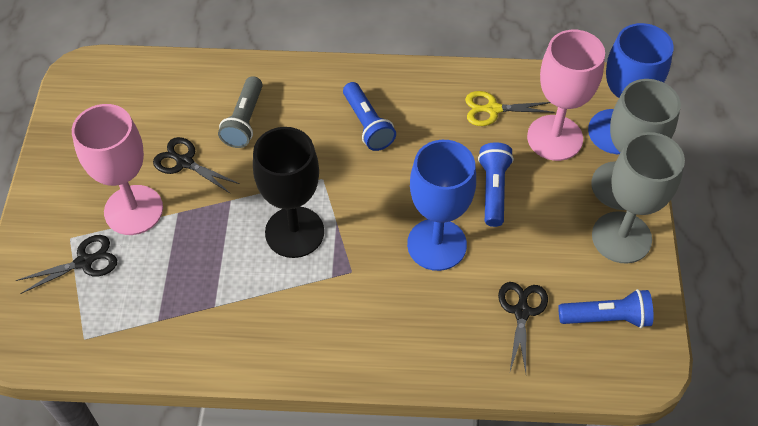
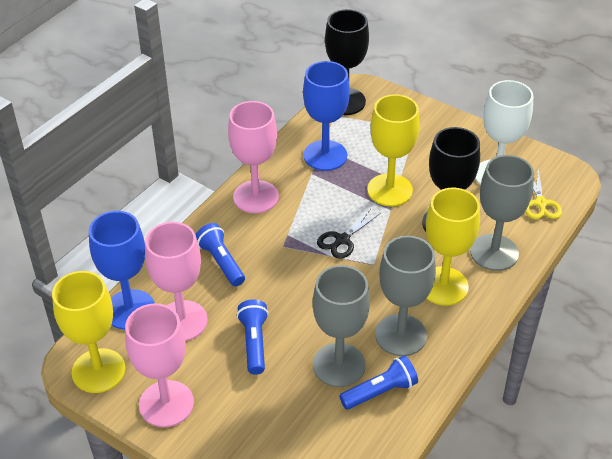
black goblet: [253,127,324,258] = 1 -> [325,9,369,115] [422,127,480,232] = 2
black scissors: [16,235,117,294] [153,137,240,194] [498,282,548,373] = 3 -> [317,209,380,259] = 1
grey flashlight: [218,76,263,148] = 1 -> none = 0
grey goblet: [591,79,681,210] [592,132,685,264] = 2 -> [313,265,370,387] [375,236,436,356] [470,155,534,271] = 3
pink goblet: [72,104,163,235] [527,30,605,161] = 2 -> [125,303,194,427] [145,222,208,341] [228,101,279,213] = 3
white goblet: none = 0 -> [475,80,533,185] = 1
yellow goblet: none = 0 -> [52,271,126,393] [367,94,420,206] [426,188,480,305] = 3

